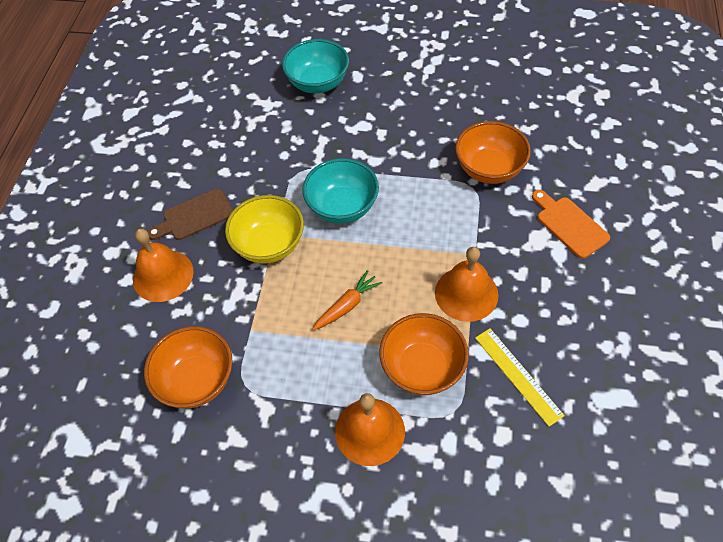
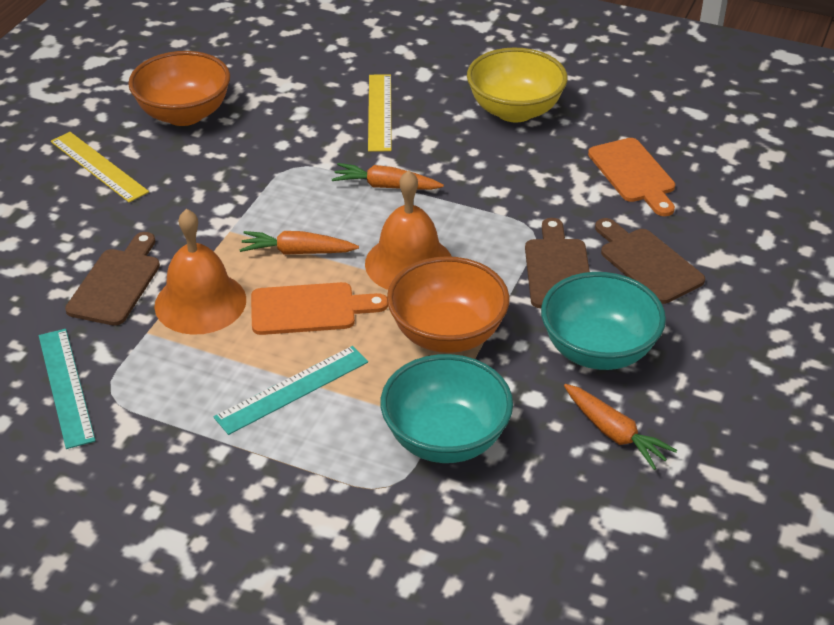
brown cutting board: [147,188,233,240] = 1 -> [65,232,160,326] [525,218,590,308] [595,218,705,304] = 3
orange bell: [133,229,194,302] [335,393,405,466] [435,247,498,322] = 3 -> [154,209,246,335] [365,170,452,290] = 2
orange bowl: [144,326,233,408] [379,313,469,395] [455,121,531,184] = 3 -> [128,51,230,126] [387,256,510,353] = 2
orange carrot: [312,270,382,330] = 1 -> [239,231,359,255] [332,163,444,190] [564,384,677,470] = 3
orange cutting board: [532,190,610,259] = 1 -> [251,282,388,335] [588,138,675,216] = 2
turquoise ruler: none = 0 -> [39,329,96,449] [214,346,368,435] = 2
yellow ruler: [475,328,565,427] = 1 -> [51,132,149,203] [368,74,392,152] = 2

